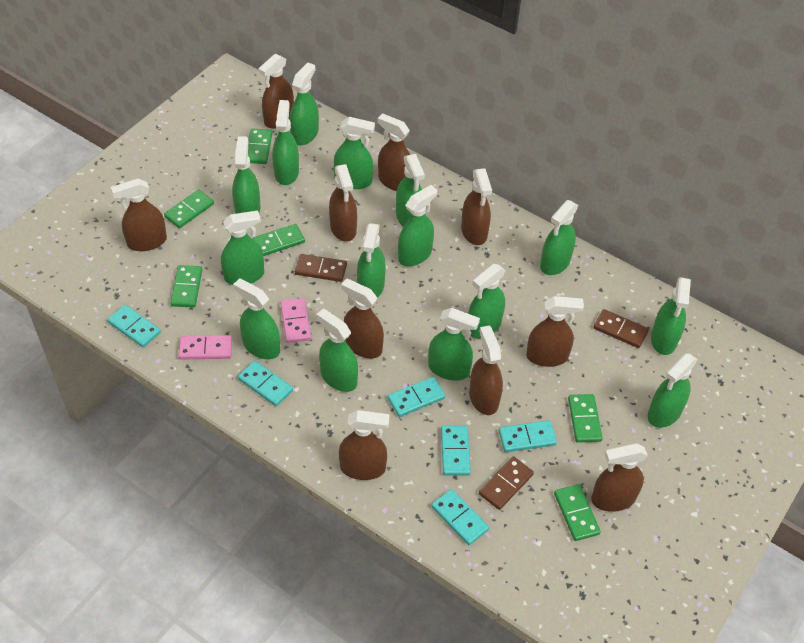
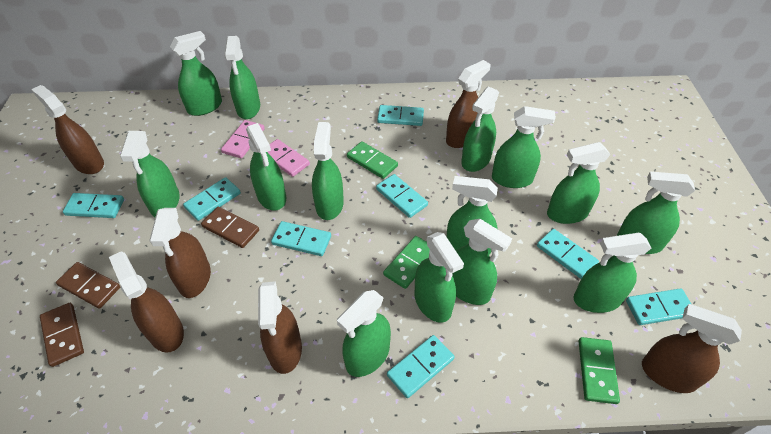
brown spray bottle: [111,179,167,251] [258,54,294,129] [329,164,357,242] [339,410,390,480] [341,278,384,358] [377,113,410,191] [461,168,492,245] [469,325,503,415] [526,296,584,367] [591,443,648,512] = 10 -> [31,85,104,174] [109,251,184,353] [149,208,211,298] [258,281,302,374] [446,60,490,148] [642,304,742,393] = 6
green domino: [164,189,214,228] [170,265,202,308] [248,128,273,164] [252,224,305,256] [554,484,601,541] [568,394,603,443] = 6 -> [347,141,398,179] [383,236,430,289] [579,337,620,404] = 3
green spray bottle: [221,211,264,285] [232,136,260,214] [233,278,280,359] [272,100,299,185] [290,62,319,145] [316,309,358,392] [334,117,375,189] [357,223,386,298] [396,154,425,227] [398,185,437,266] [428,308,480,380] [468,264,506,338] [540,200,578,275] [648,354,698,428] [651,277,691,355] = 15 -> [120,131,180,217] [170,31,222,116] [224,36,260,119] [246,123,286,211] [312,122,344,220] [337,290,391,377] [414,232,464,323] [447,176,498,254] [452,219,512,305] [461,87,499,172] [492,106,556,188] [547,142,610,224] [573,233,651,313] [617,172,695,254] = 14
turquoise domino: [107,305,161,348] [238,361,293,406] [388,377,445,417] [431,489,489,545] [441,426,471,476] [499,420,557,452] = 6 -> [63,193,124,218] [183,177,241,221] [271,221,331,256] [376,174,428,218] [377,105,424,126] [387,335,455,398] [537,229,599,279] [626,288,691,325] = 8

